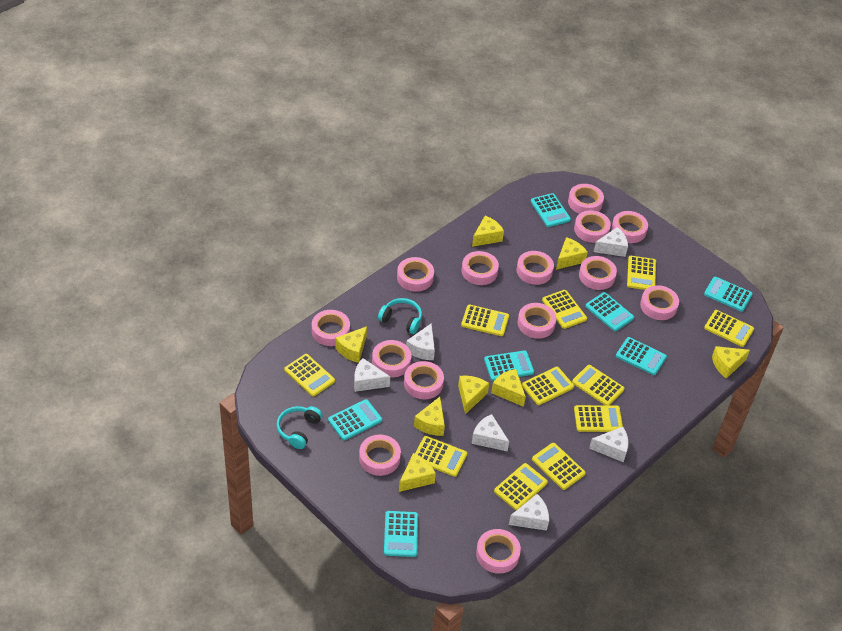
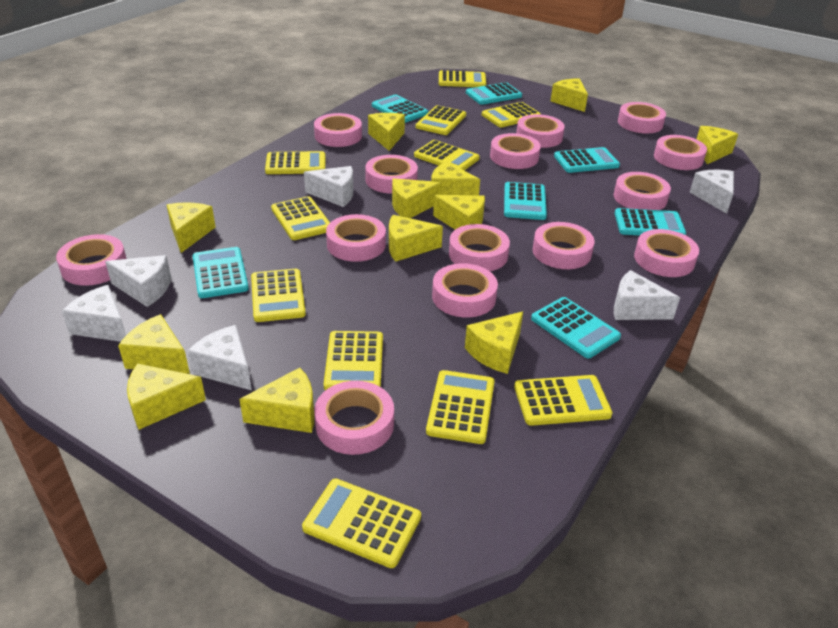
turquoise headphones: [277,406,323,449] [378,298,422,334] = 2 -> none = 0
yellow cheese: [335,326,367,363] [399,453,436,492] [414,397,445,436] [458,376,489,414] [472,216,504,247] [491,369,526,407] [556,237,588,270] [712,346,750,379] = 8 -> [118,314,190,374] [127,363,206,430] [167,202,216,253] [239,368,314,433] [368,113,405,151] [389,215,443,262] [392,178,442,218] [431,161,480,195] [433,195,485,230] [465,312,523,374] [551,78,588,112] [697,126,738,164] = 12

